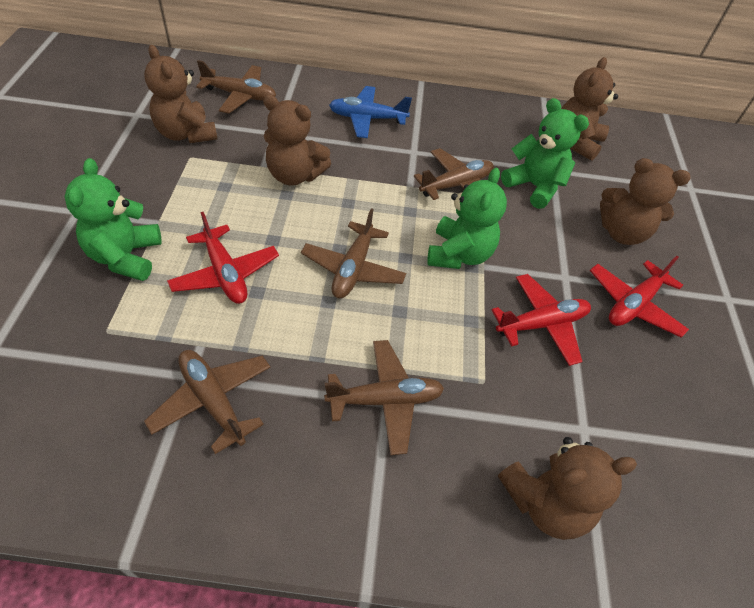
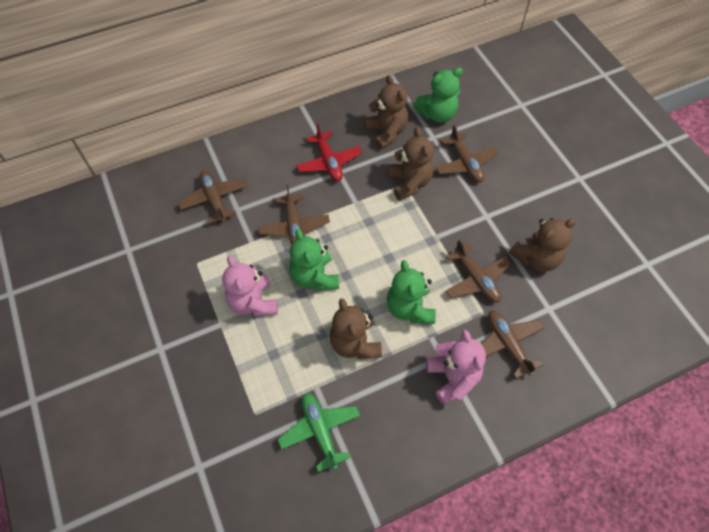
blue plane: [329,86,412,138] = 1 -> none = 0
brown teddy bear: [144,45,217,143] [263,94,331,185] [498,437,637,540] [561,57,618,161] [600,158,691,245] = 5 -> [330,299,382,359] [364,75,408,149] [388,127,434,201] [509,218,576,272] = 4
green plane: none = 0 -> [278,393,360,472] = 1
pink teddy bear: none = 0 -> [222,255,278,317] [426,330,486,405] = 2
red plane: [167,212,279,304] [492,274,591,366] [590,256,689,338] = 3 -> [296,123,362,181] = 1

